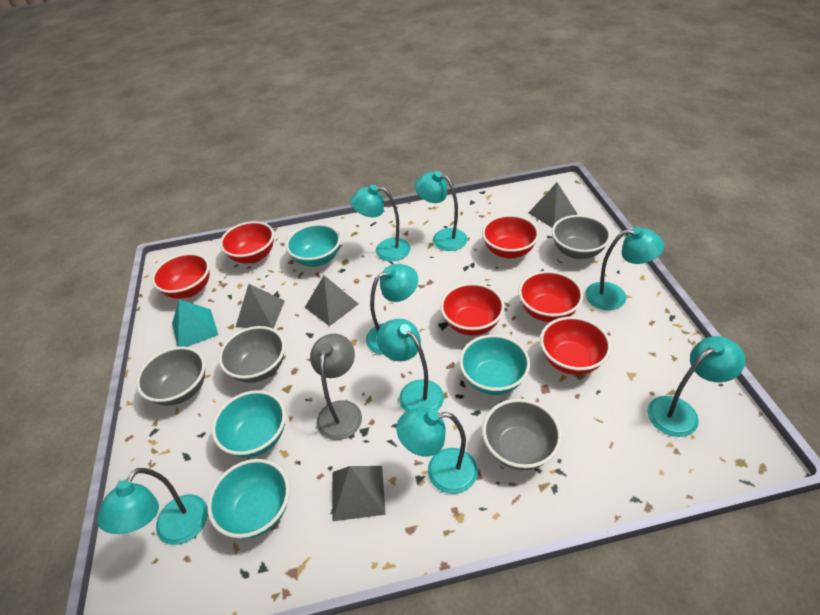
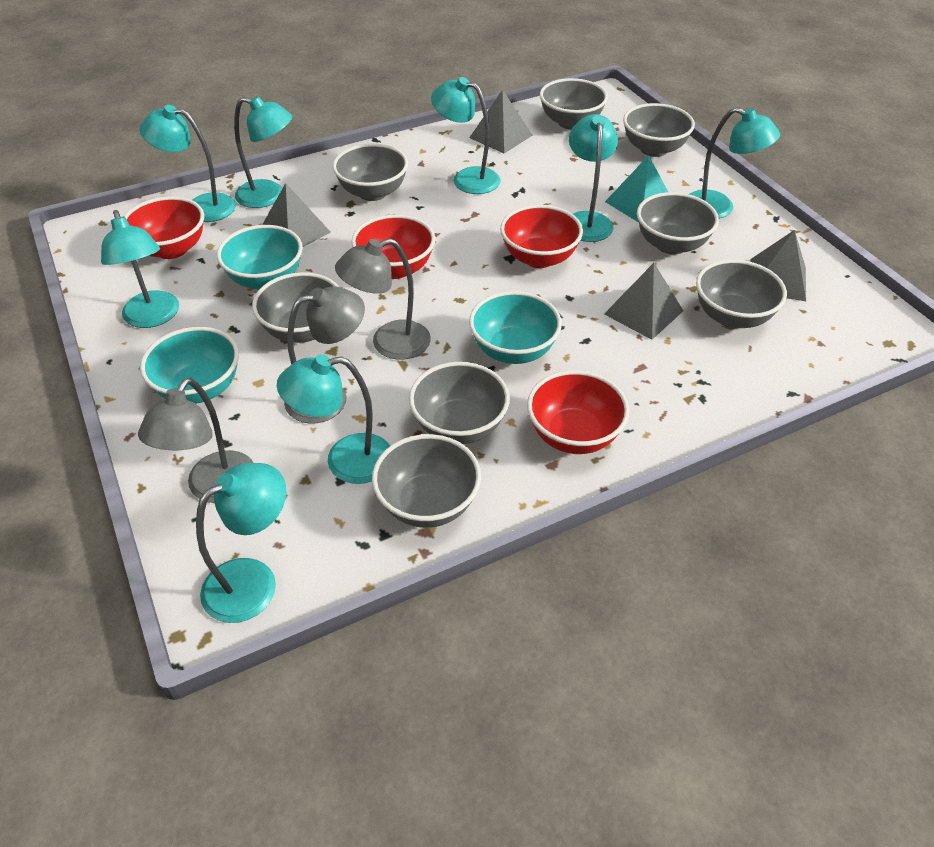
grey bowl: [136,347,205,406] [219,326,285,383] [482,399,562,470] [552,215,611,259] = 4 -> [252,272,339,343] [332,144,408,201] [372,434,481,528] [409,362,510,444] [540,78,608,130] [623,103,695,157] [637,192,719,254] [696,259,787,328] = 8
grey lamp: [310,334,362,440] = 1 -> [138,378,254,503] [284,286,365,424] [335,238,431,360] = 3
red bowl: [152,253,210,299] [220,221,274,263] [440,283,505,336] [482,215,539,258] [518,271,583,322] [540,316,611,375] = 6 -> [124,196,204,259] [351,215,435,279] [500,205,583,268] [527,370,629,454] = 4
turquoise bowl: [207,459,290,539] [212,390,286,458] [286,224,341,267] [459,335,530,395] = 4 -> [140,327,239,404] [217,225,303,290] [469,291,562,364] = 3

